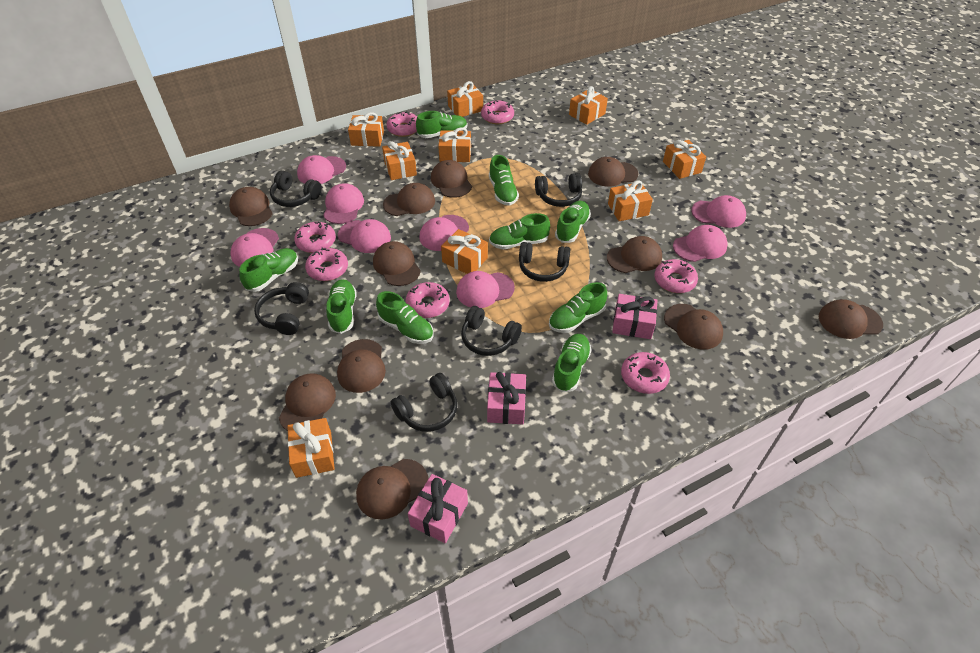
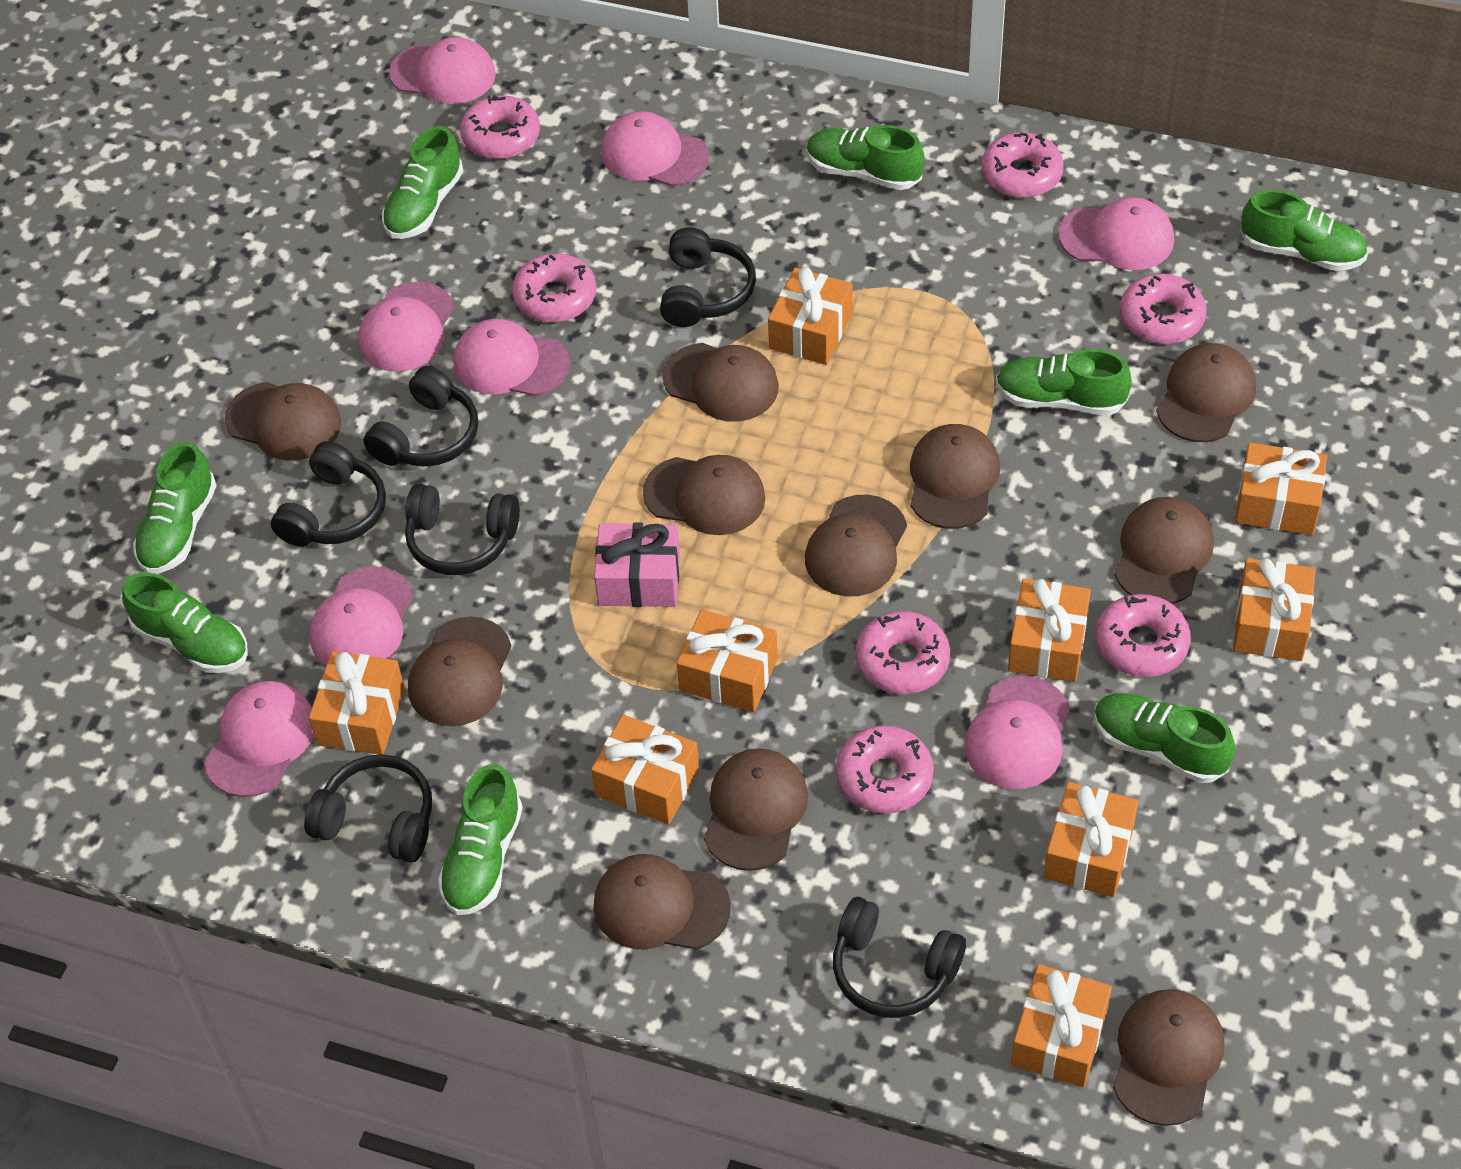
green shoe: [239,248,298,292] [326,279,357,334] [376,291,433,344] [416,111,467,138] [489,155,519,206] [489,213,550,250] [549,282,607,333] [552,334,592,392] [555,201,591,243] = 9 -> [122,572,248,673] [133,442,217,574] [382,126,464,239] [438,764,523,915] [807,125,924,190] [996,349,1132,415] [1094,693,1235,783] [1240,190,1368,271] = 8
pink gift: [408,474,468,543] [487,372,526,424] [612,294,658,339] = 3 -> [594,522,680,607] = 1

